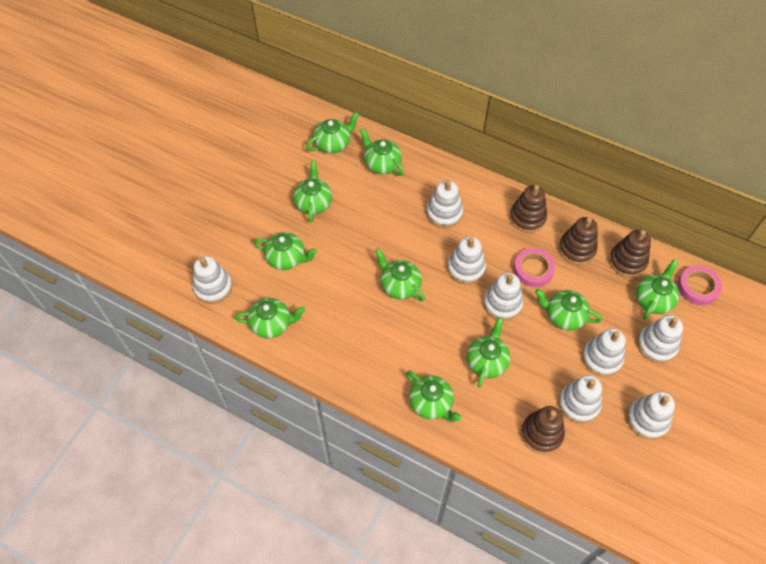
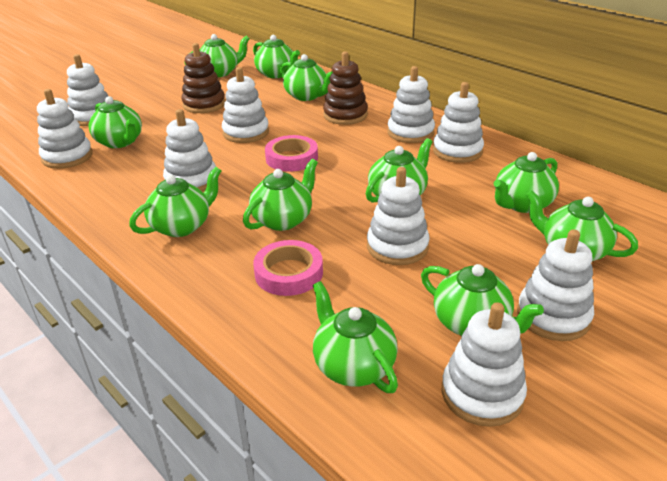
brown stacking toy: [510,185,547,233] [521,406,565,454] [559,217,598,265] [609,229,651,277] = 4 -> [182,43,225,113] [323,51,368,125] = 2
green teapot: [235,298,305,339] [253,232,317,270] [293,161,332,223] [306,112,359,154] [360,128,404,176] [375,248,425,301] [406,370,462,422] [467,317,510,388] [535,289,602,331] [636,259,679,320] = 10 -> [89,96,142,148] [129,167,221,237] [184,34,249,77] [243,159,318,231] [253,35,300,78] [280,54,333,101] [313,281,398,393] [366,138,432,202] [421,264,544,336] [494,152,559,213] [526,190,638,261] = 11
white stacking toy: [193,256,232,304] [426,180,463,228] [448,236,486,284] [483,273,523,321] [559,375,602,423] [582,328,625,377] [627,392,675,440] [637,315,683,363] = 8 -> [37,89,93,169] [67,54,108,126] [163,109,216,192] [222,67,269,143] [367,167,430,265] [387,66,435,143] [433,82,484,163] [442,302,527,427] [517,230,594,341] = 9

